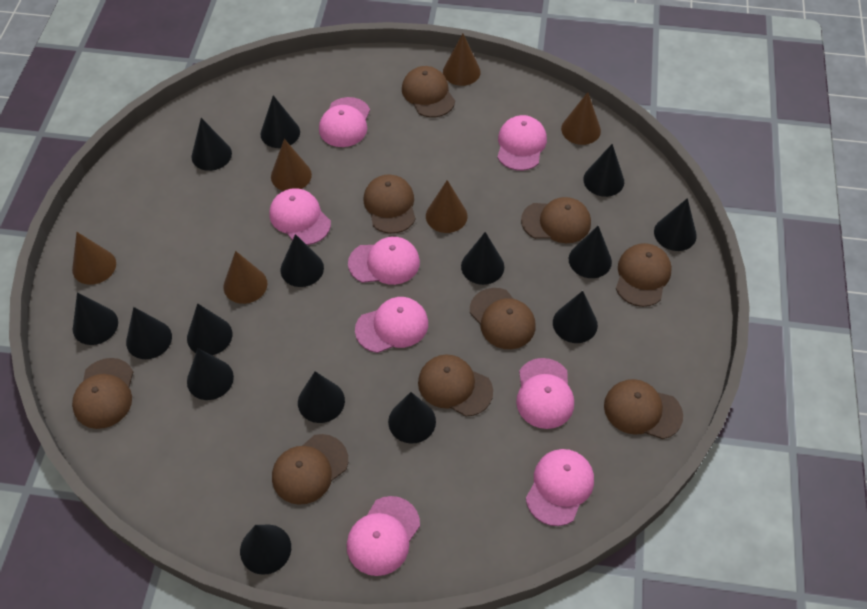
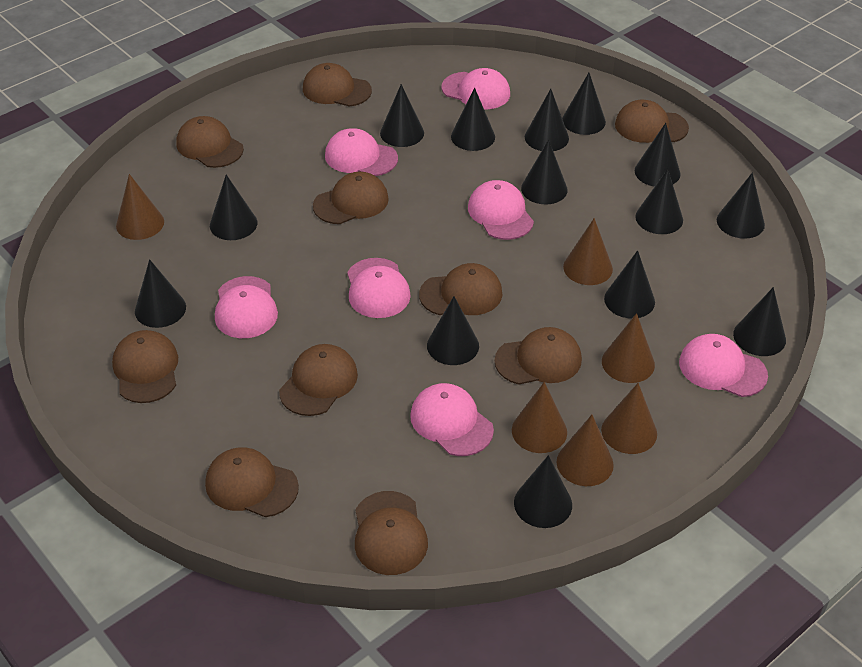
black cone: [73,292,118,345] [126,307,172,359] [187,303,232,355] [187,348,234,400] [191,118,232,171] [240,525,291,575] [261,95,300,148] [281,234,324,287] [298,371,345,423] [388,392,436,444] [461,232,504,285] [553,291,598,343] [569,226,612,278] [583,144,624,197] [654,198,697,251] = 15 -> [135,259,186,328] [210,175,257,240] [380,84,424,147] [427,296,479,365] [451,88,495,151] [514,455,572,528] [521,139,568,204] [525,89,569,151] [562,73,606,135] [604,250,655,318] [635,123,681,187] [635,169,683,234] [717,173,765,239] [733,287,786,356] = 14
brown cap: [72,358,133,429] [272,434,348,505] [363,174,416,234] [402,66,455,118] [418,354,493,416] [470,288,536,349] [521,197,591,243] [604,379,683,439] [616,243,672,307] = 9 -> [112,330,178,403] [176,116,244,168] [205,448,299,517] [279,344,358,416] [303,63,372,107] [313,172,389,224] [355,491,428,575] [419,263,502,315] [495,327,582,385] [615,100,689,143] = 10
pink cap: [269,188,331,245] [319,97,370,147] [347,496,420,576] [348,237,420,285] [355,297,428,353] [497,115,547,171] [516,358,574,429] [526,449,594,526] = 8 -> [215,276,278,338] [325,128,398,176] [347,258,411,318] [410,383,494,456] [441,68,510,110] [468,180,534,240] [679,334,768,397] = 7

